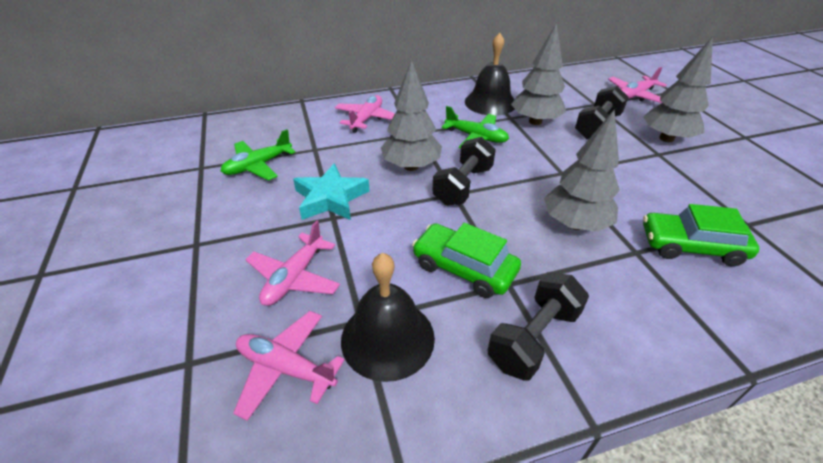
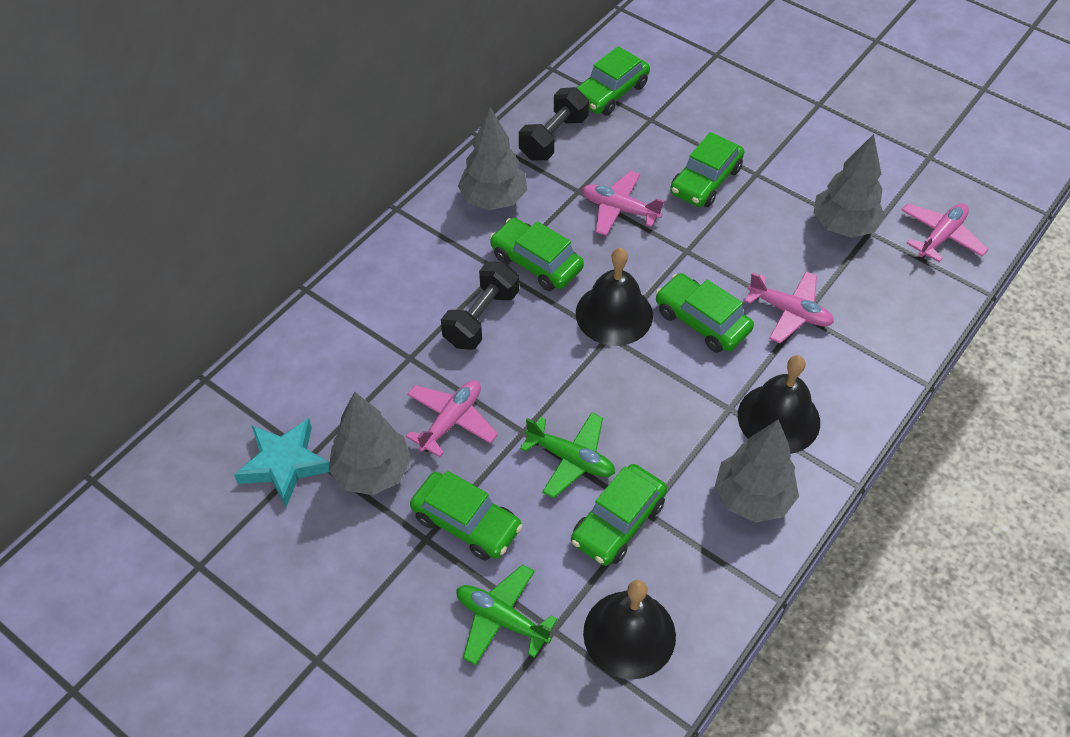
black bell: [341,253,435,382] [465,33,515,116] = 2 -> [576,248,653,346] [583,580,676,679] [738,355,820,454] = 3
black dumbbell: [432,137,496,206] [488,272,589,380] [575,86,628,140] = 3 -> [441,262,519,350] [519,87,589,160] = 2
green car: [412,223,521,298] [643,204,759,266] = 2 -> [410,471,523,561] [490,218,584,291] [571,464,667,566] [577,46,650,115] [656,273,754,353] [670,132,744,207] = 6

